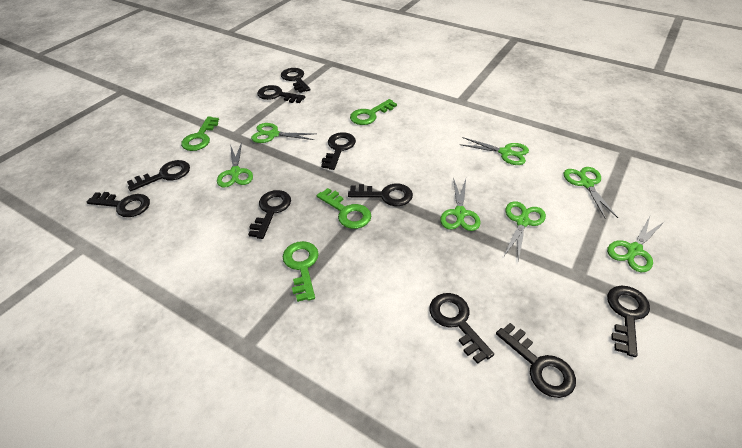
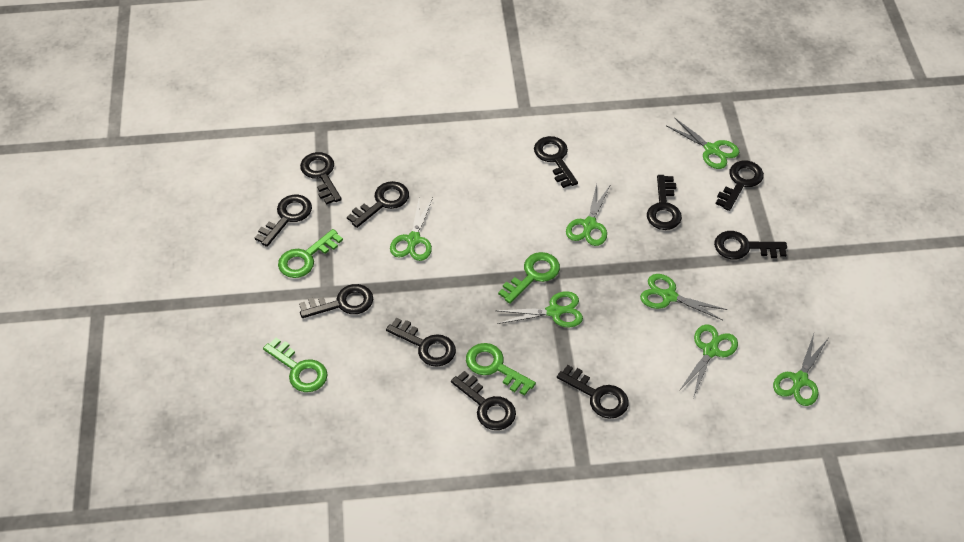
black key: [86,192,150,217] [127,160,190,191] [248,190,291,239] [257,85,305,103] [281,68,311,93] [321,132,356,170] [348,183,413,206] [429,293,494,364] [496,323,576,398] [607,286,650,357] = 10 -> [255,195,312,247] [299,284,373,318] [300,152,342,205] [347,181,409,228] [386,318,456,367] [451,371,516,430] [534,136,578,188] [557,365,629,419] [647,175,682,230] [714,231,787,259] [716,161,764,211] = 11

